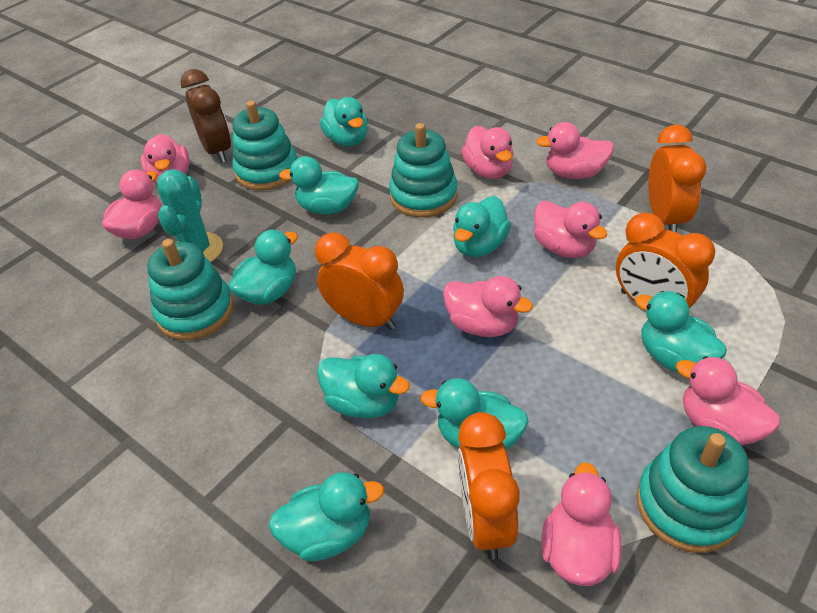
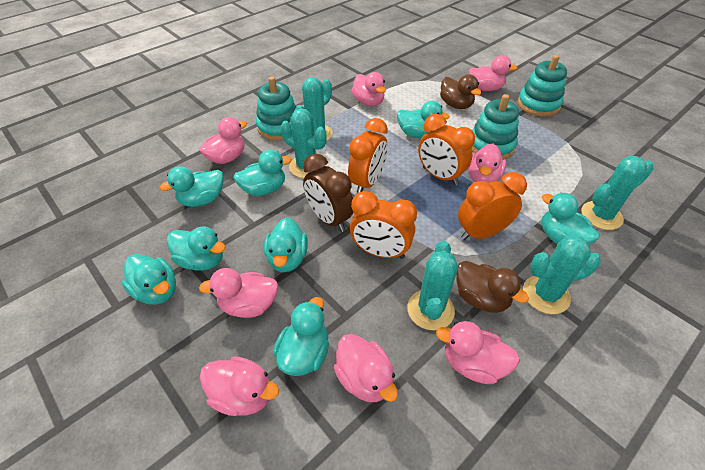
brown duck: none = 0 -> [440,74,481,109] [456,261,529,313] = 2
turquoise cactus: [157,169,223,263] = 1 -> [281,109,327,178] [294,77,333,141] [407,241,458,330] [523,235,601,314] [581,156,654,230] = 5
turquoise stacking toy: [147,239,234,340] [232,101,297,191] [389,123,458,218] [636,426,749,553] = 4 -> [256,76,296,140] [471,94,519,160] [518,55,567,117] = 3

